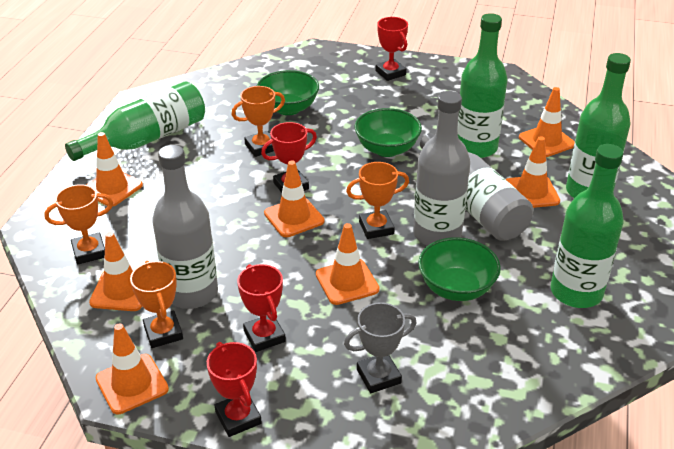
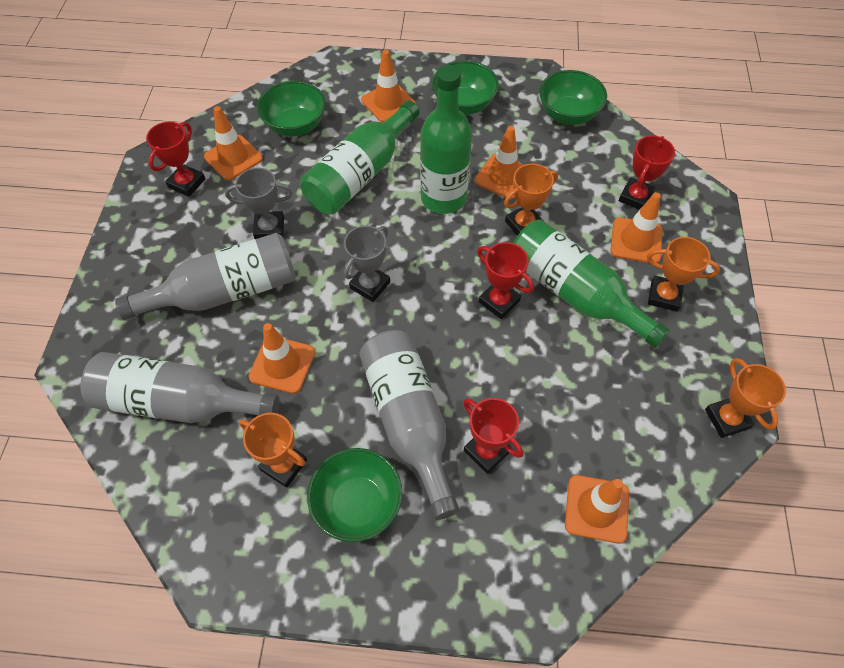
green bottle: [65,81,205,161] [457,13,507,158] [550,144,624,308] [566,53,631,198] = 4 -> [300,100,420,215] [420,65,472,214] [513,219,670,348] = 3
green bowl: [257,70,319,115] [354,108,422,157] [418,237,501,301] = 3 -> [257,81,325,136] [307,448,402,542] [432,61,499,115] [539,70,607,125] = 4
grey trophy: [344,302,417,393] = 1 -> [225,168,292,239] [344,225,390,302] = 2
orange traffic cone: [86,132,143,207] [89,232,142,311] [95,323,169,414] [264,160,324,237] [316,223,380,305] [506,136,560,208] [519,87,575,157] = 7 -> [204,106,263,180] [249,323,315,394] [361,50,416,122] [475,126,524,199] [565,475,629,543] [610,192,663,263] = 6

